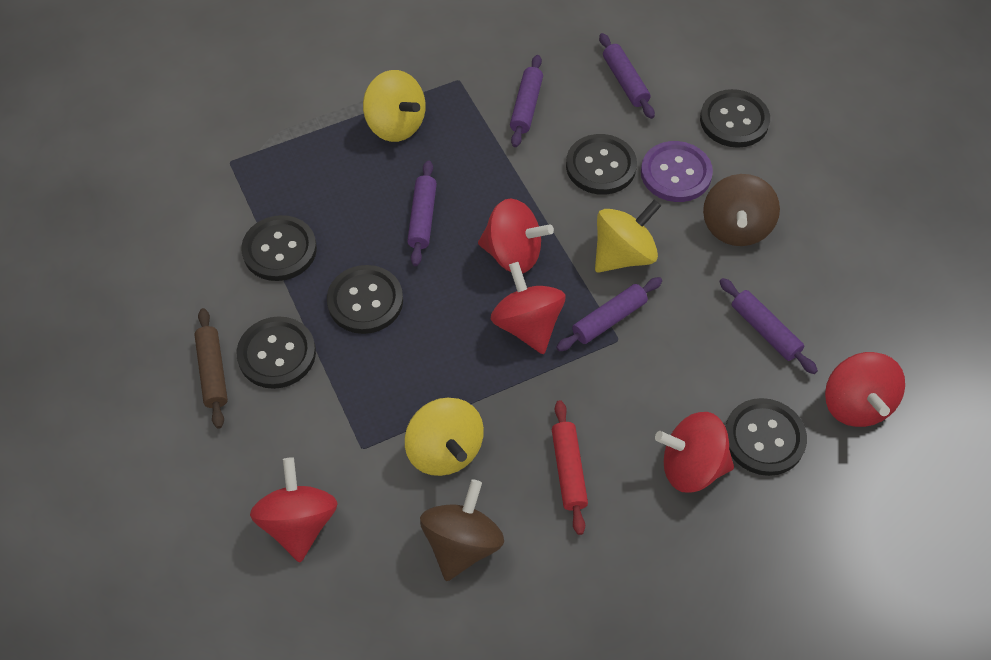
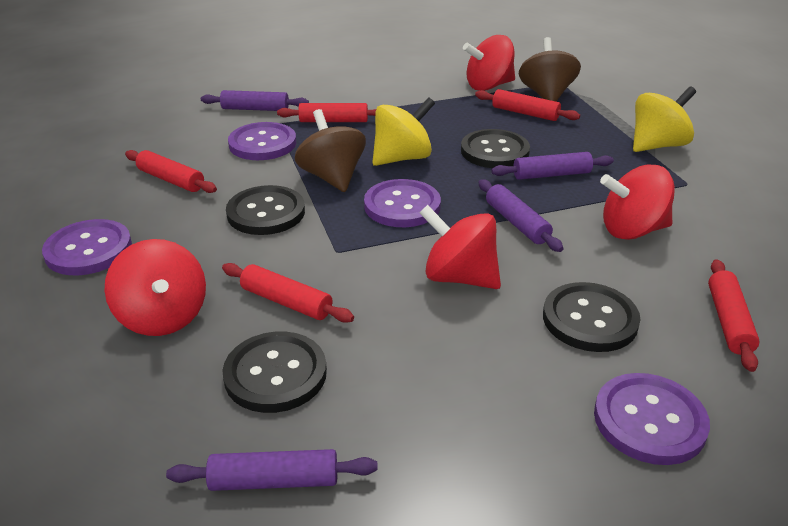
black button: [237,316,316,389] [241,215,317,281] [327,265,403,334] [566,134,637,195] [700,89,770,148] [725,398,807,476] = 6 -> [222,331,327,413] [226,185,305,235] [461,129,530,168] [543,282,640,352] = 4
brown rolling pin: [194,308,228,429] = 1 -> none = 0
purple button: [641,141,713,202] = 1 -> [42,219,132,275] [228,122,296,160] [364,179,441,227] [594,373,710,465] = 4
purple rolling pin: [407,160,437,266] [510,55,543,147] [556,277,662,351] [599,33,655,119] [719,278,818,374] = 5 -> [166,449,378,491] [201,90,309,111] [478,179,564,252] [491,152,614,180] = 4
red rolling pin: [552,400,588,535] = 1 -> [125,150,217,193] [222,263,354,323] [277,103,376,122] [475,89,580,121] [708,259,760,372] = 5
red spinning top: [250,457,338,562] [478,198,554,273] [491,262,565,354] [655,412,734,493] [825,352,905,427] = 5 -> [104,239,206,336] [420,205,501,289] [463,35,515,91] [600,165,675,240] = 4
yellow spinning top: [363,70,426,142] [405,398,484,476] [595,199,661,273] = 3 -> [372,97,435,166] [633,86,696,152] = 2

